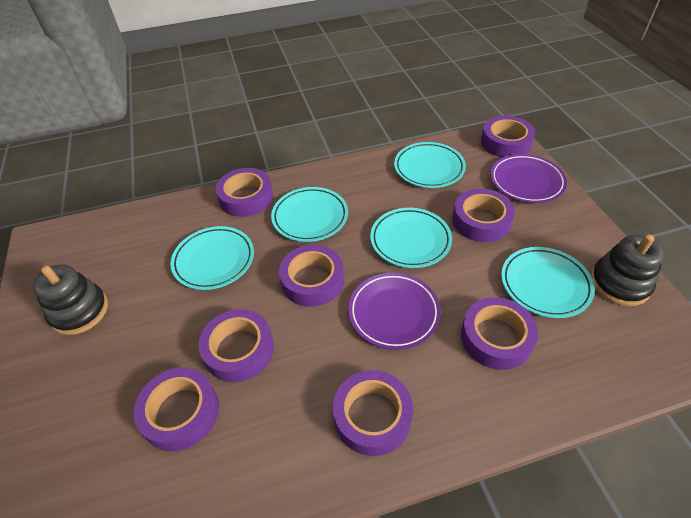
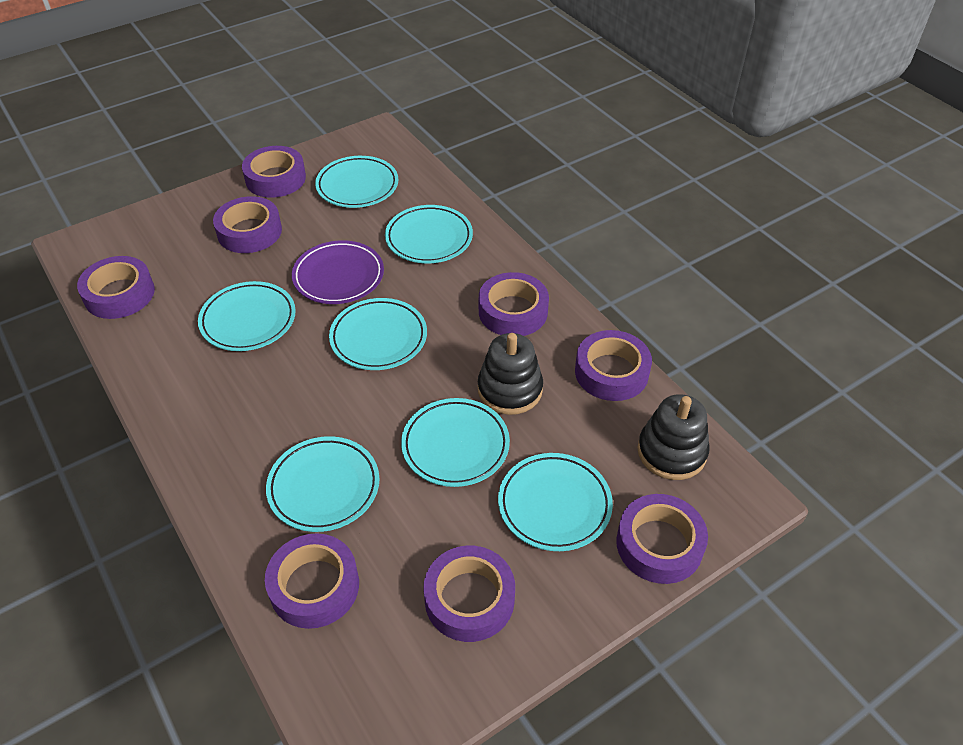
purple plate: [348,273,441,350] [490,154,567,203] = 2 -> [292,240,384,304] = 1
turquoise plate: [171,226,254,290] [271,187,348,242] [370,208,452,268] [394,142,466,188] [501,247,595,318] = 5 -> [198,281,296,351] [266,436,379,532] [315,156,398,208] [329,298,427,370] [385,205,473,263] [401,398,510,487] [498,453,613,551] = 7

